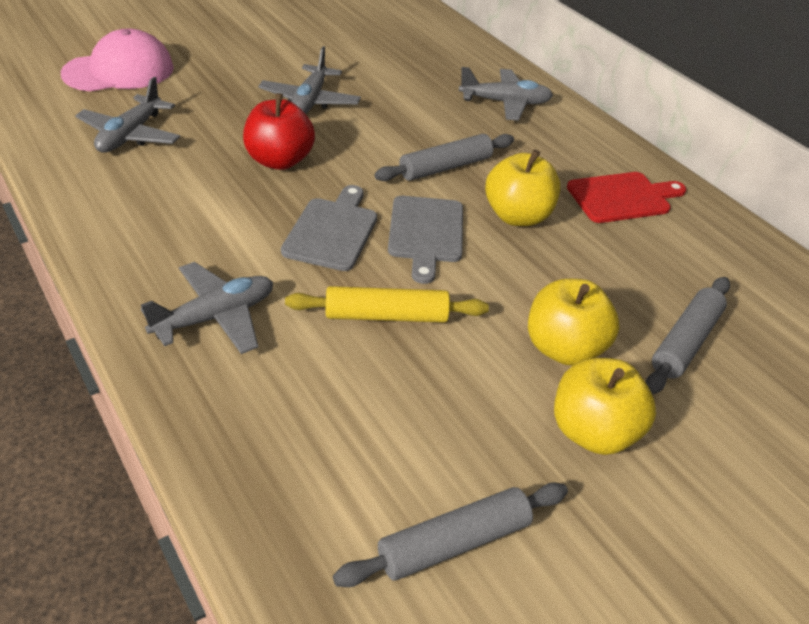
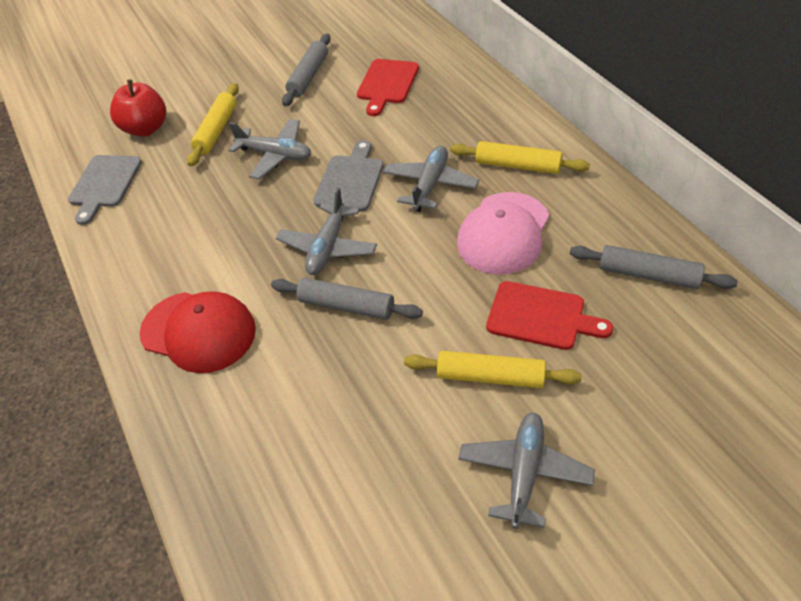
red cap: none = 0 -> [140,292,256,373] = 1
red cutting board: [567,172,686,223] = 1 -> [357,59,419,116] [486,281,613,350] = 2
yellow apple: [485,149,560,226] [528,279,620,366] [554,358,656,455] = 3 -> none = 0
yellow rolling pin: [285,286,489,323] = 1 -> [187,83,239,166] [404,351,582,388] [450,141,590,174] = 3

